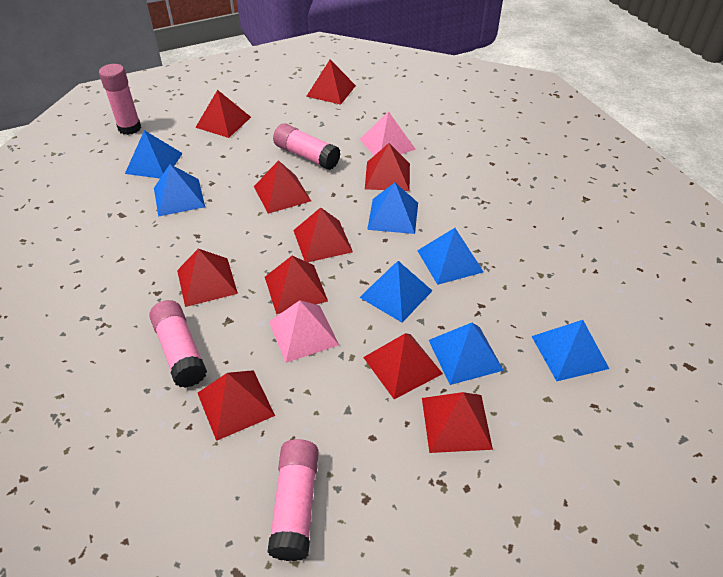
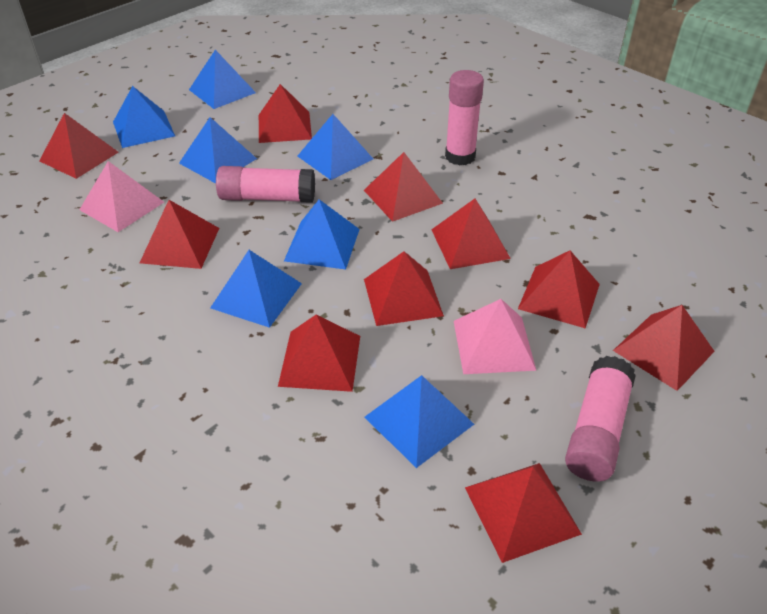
pink glue stick: [99,64,141,135] [149,300,207,388] [267,439,319,561] [273,123,340,170] = 4 -> [216,166,315,203] [445,70,484,165] [565,356,636,482] = 3

